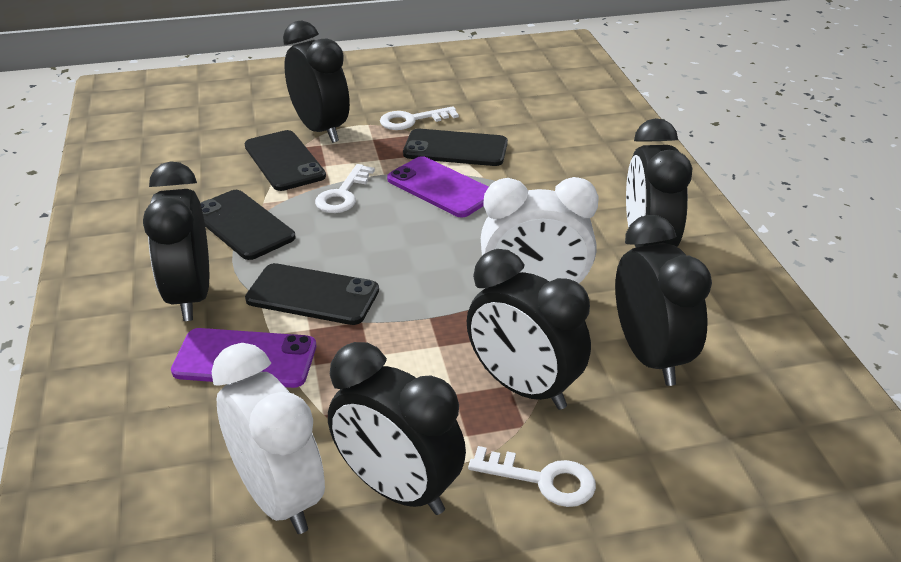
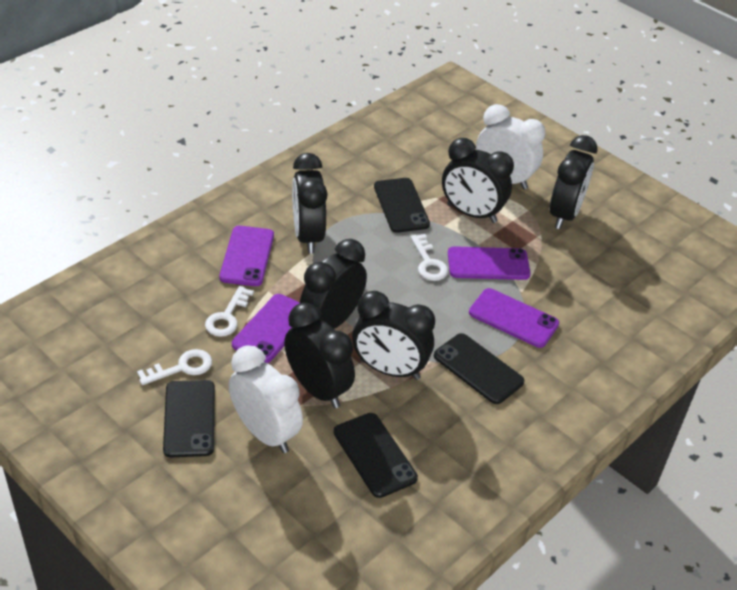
purple phone: [171,328,316,388] [387,156,489,217] = 2 -> [219,226,274,286] [232,294,300,363] [448,246,530,280] [469,288,559,348] = 4

